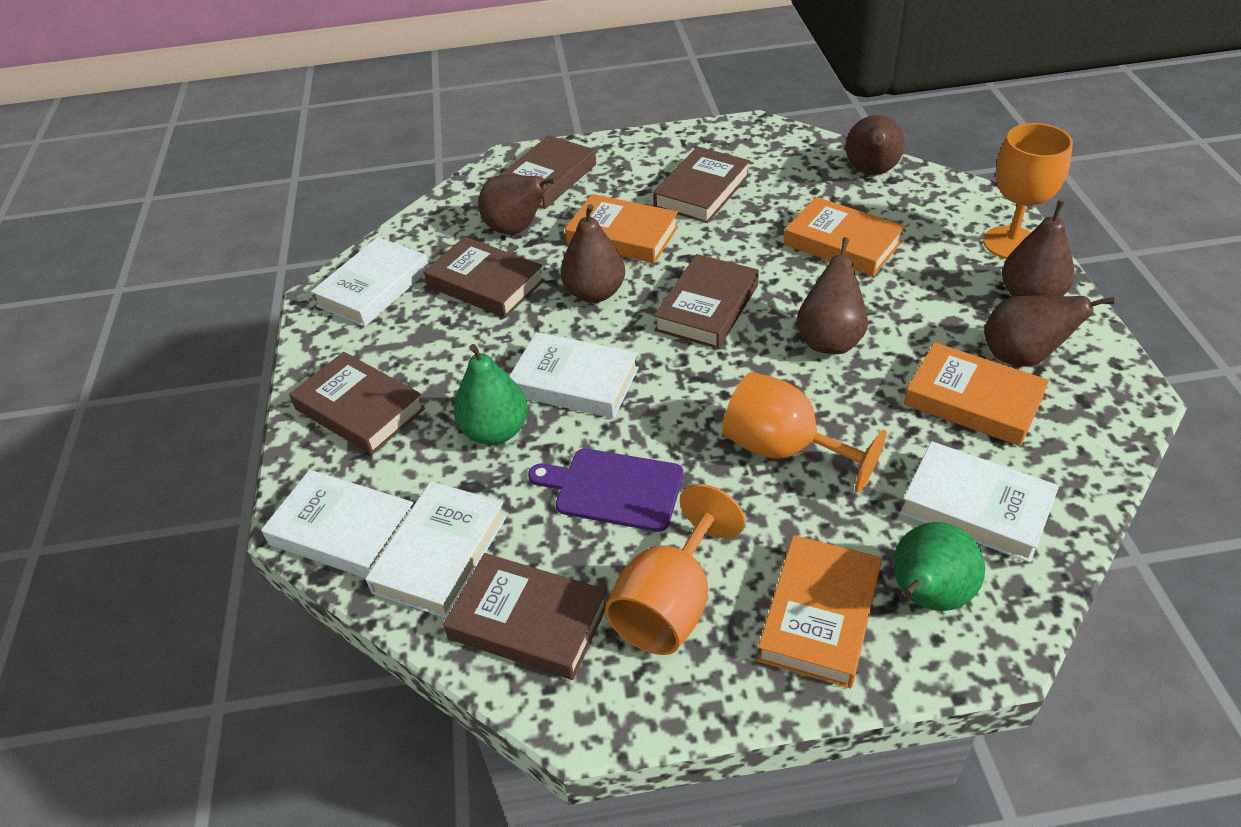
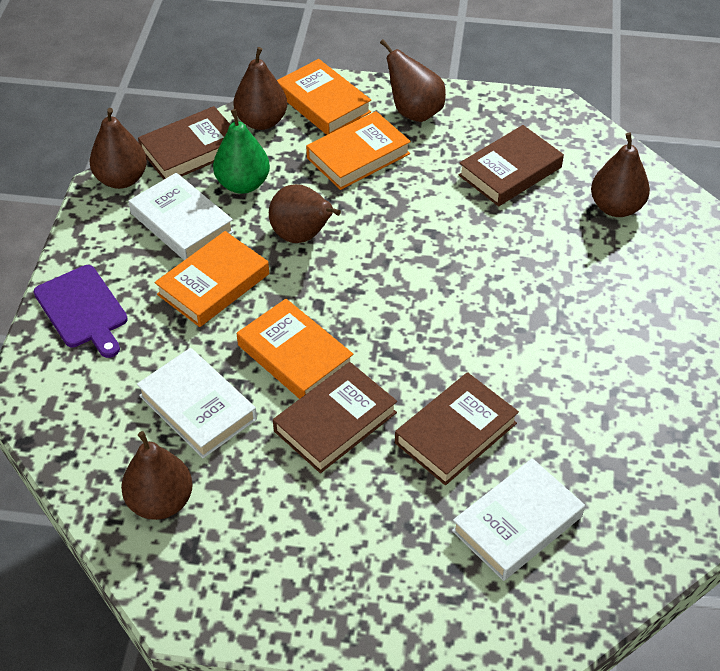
brown book: [289,352,425,455] [424,237,545,318] [443,553,607,680] [498,135,596,209] [653,146,750,223] [654,254,759,349] = 6 -> [138,106,231,179] [273,362,397,473] [395,372,519,485] [458,125,564,207] = 4
green pear: [454,344,528,445] [893,522,985,611] = 2 -> [213,109,270,194] = 1
orange goblet: [605,484,745,655] [722,372,887,493] [983,123,1073,259] = 3 -> none = 0
white book: [261,470,413,578] [311,237,429,327] [365,481,506,618] [510,332,639,418] [900,441,1059,563] = 5 -> [128,173,234,260] [137,348,257,458] [452,458,585,581] = 3

